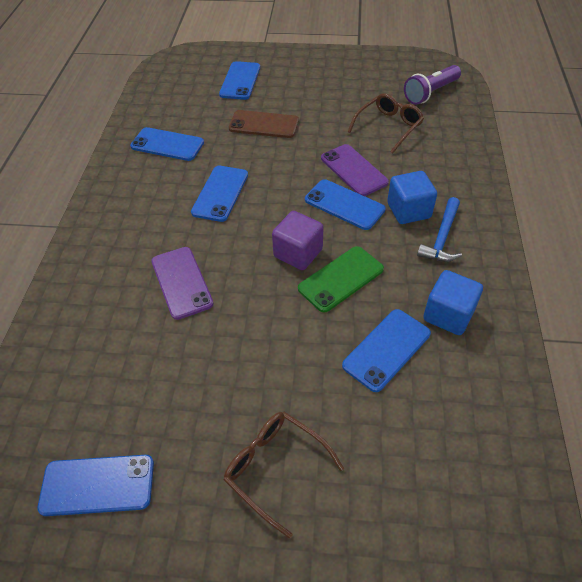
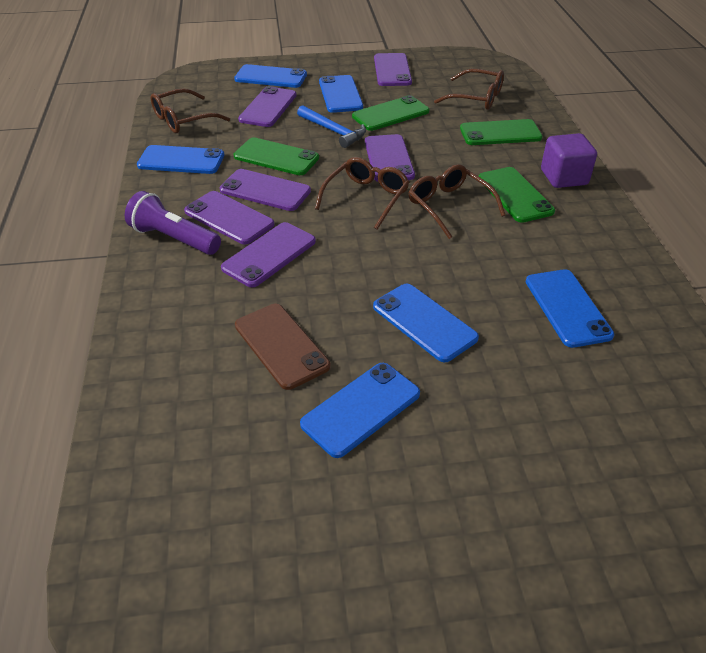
blue cube: [387,171,437,224] [423,270,483,335] = 2 -> none = 0
brown glasses: [224,411,344,538] [348,93,424,154] = 2 -> [150,89,230,133] [315,157,409,230] [408,164,505,239] [434,69,504,110] = 4
green phone: [298,246,384,313] = 1 -> [234,137,319,175] [352,95,429,131] [460,119,543,145] [479,167,555,223] = 4
purple phone: [151,247,214,320] [321,144,389,196] = 2 -> [184,191,275,244] [220,169,311,211] [221,222,316,287] [238,86,297,127] [365,134,415,182] [374,53,412,86] = 6

